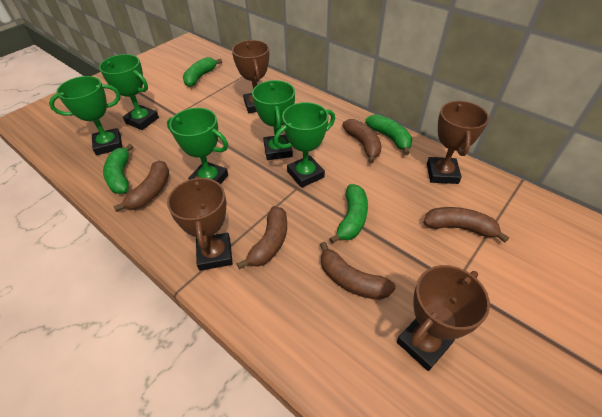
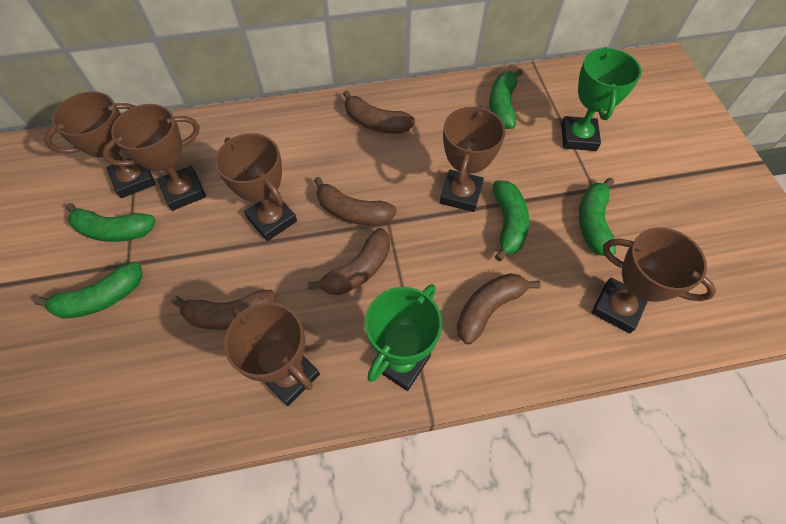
brown trophy: [167,176,233,271] [232,40,269,113] [396,265,490,371] [427,101,489,184] = 4 -> [44,91,156,198] [102,104,206,211] [215,133,297,241] [224,302,320,406] [440,105,506,212] [591,227,716,334] = 6
green banana: [103,144,133,194] [183,57,222,87] [329,184,368,244] [365,114,412,155] = 4 -> [34,262,142,319] [66,203,156,242] [489,69,523,129] [493,181,529,261] [579,178,616,256] = 5
green trophy: [49,76,122,155] [99,54,159,130] [167,108,228,184] [252,80,295,160] [274,102,335,188] = 5 -> [365,284,442,391] [561,47,642,151] = 2

